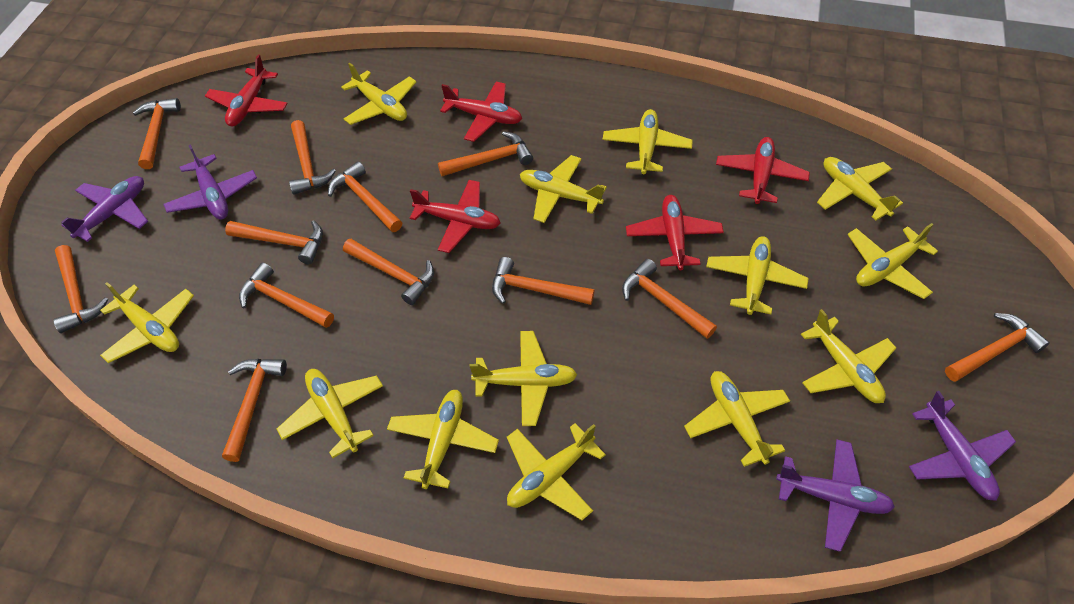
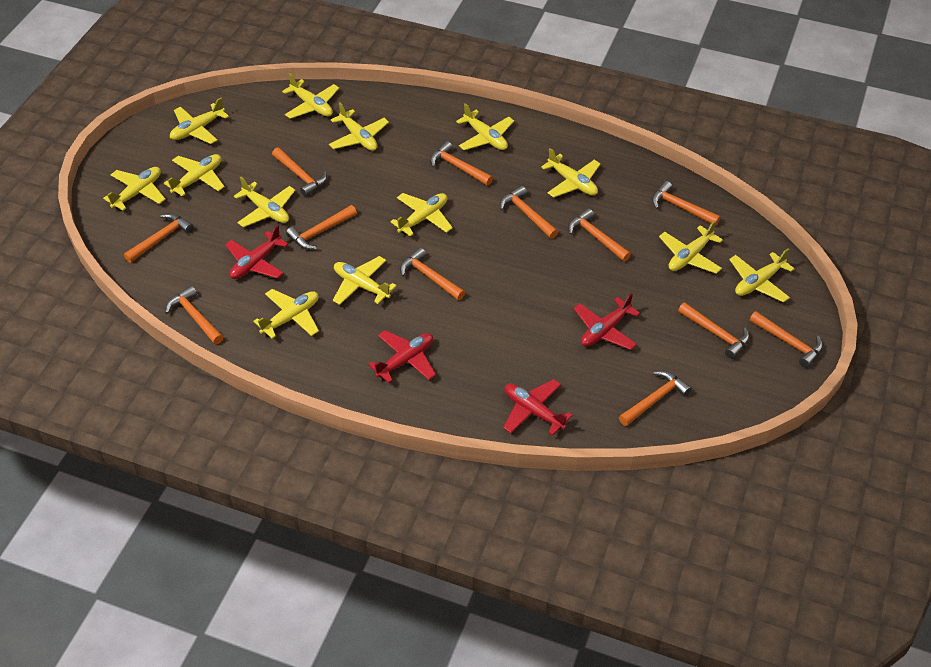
purple plane: [61,176,148,242] [163,144,257,219] [776,440,895,552] [909,391,1016,501] = 4 -> none = 0
red plane: [205,55,288,126] [410,180,501,253] [440,82,522,142] [626,195,724,270] [716,137,810,204] = 5 -> [225,225,288,279] [368,330,436,383] [503,379,573,436] [574,293,640,350] = 4

